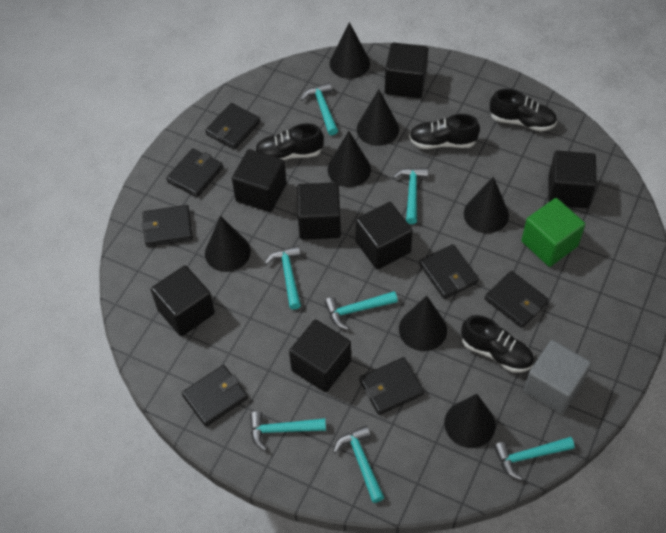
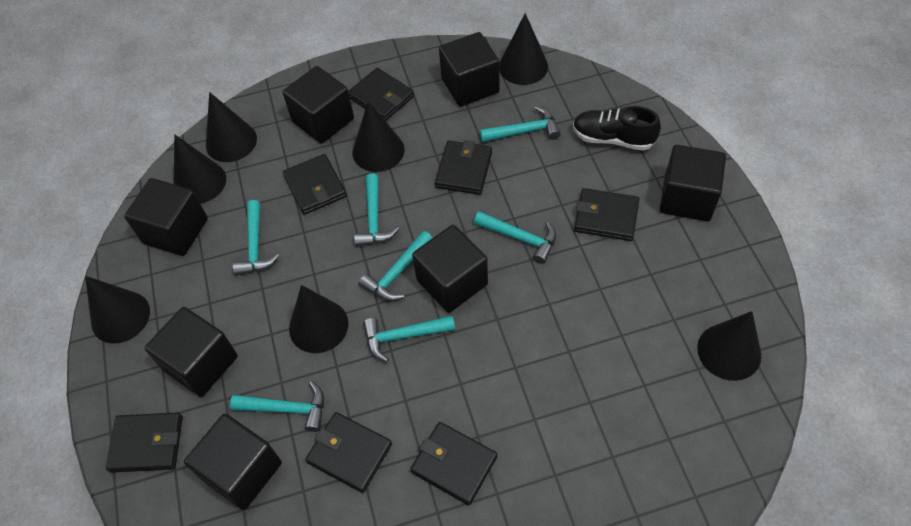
black shoe: [255,123,324,160] [409,114,480,149] [461,315,534,373] [490,89,557,131] = 4 -> [573,106,661,151] = 1
green cube: [521,198,585,267] = 1 -> none = 0
grey cube: [524,340,591,414] = 1 -> none = 0

